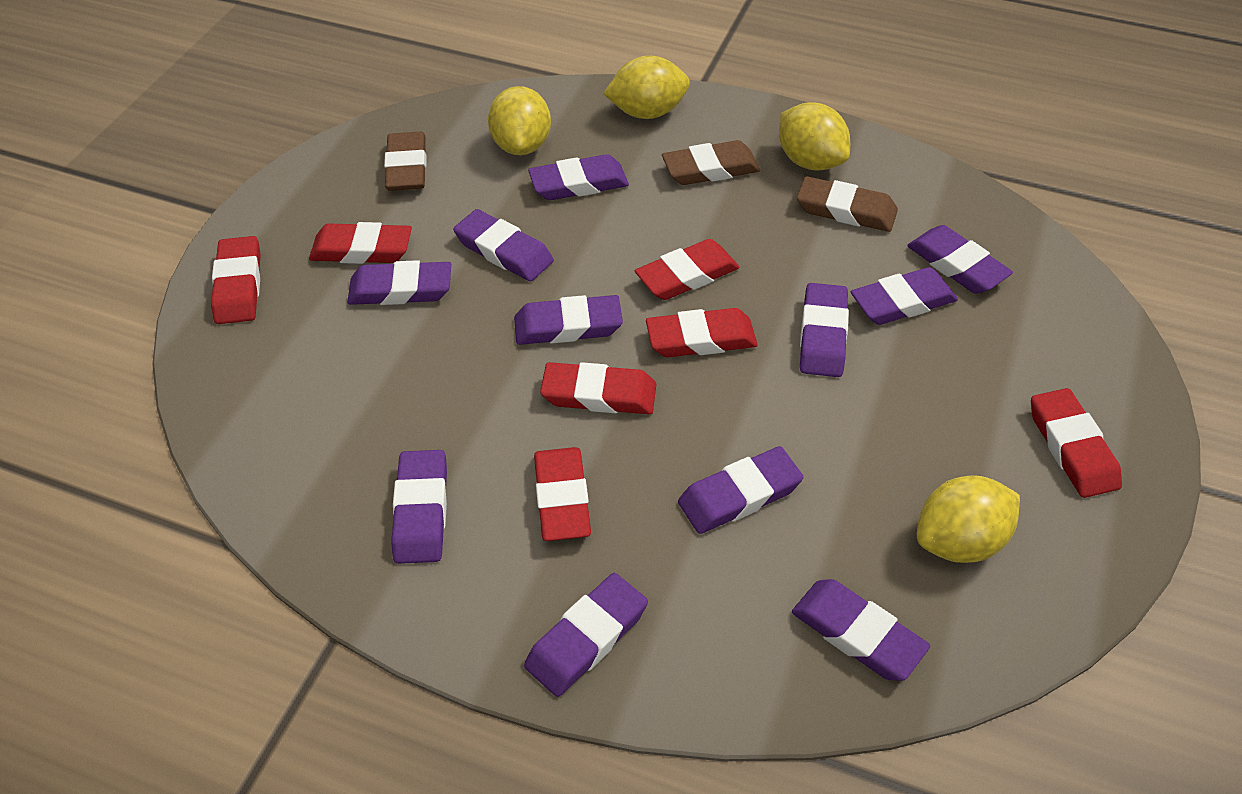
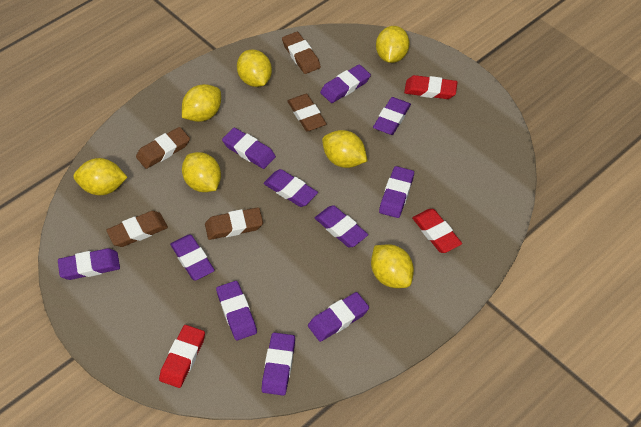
brown eraser: [384,132,427,191] [662,140,760,185] [797,176,898,232] = 3 -> [107,211,168,247] [136,127,190,169] [205,207,263,240] [282,32,321,74] [287,94,327,132] = 5
red eraser: [211,236,261,324] [309,222,412,264] [534,447,591,541] [540,362,656,414] [635,239,739,300] [646,308,758,357] [1031,388,1122,498] = 7 -> [159,325,205,388] [404,75,458,99] [412,209,462,253] = 3
yellow lemon: [488,86,551,155] [603,55,690,119] [779,102,850,171] [917,475,1020,563] = 4 -> [73,158,127,195] [182,84,221,122] [182,152,221,192] [237,50,272,87] [322,130,367,168] [371,245,414,288] [376,26,410,63] = 7

